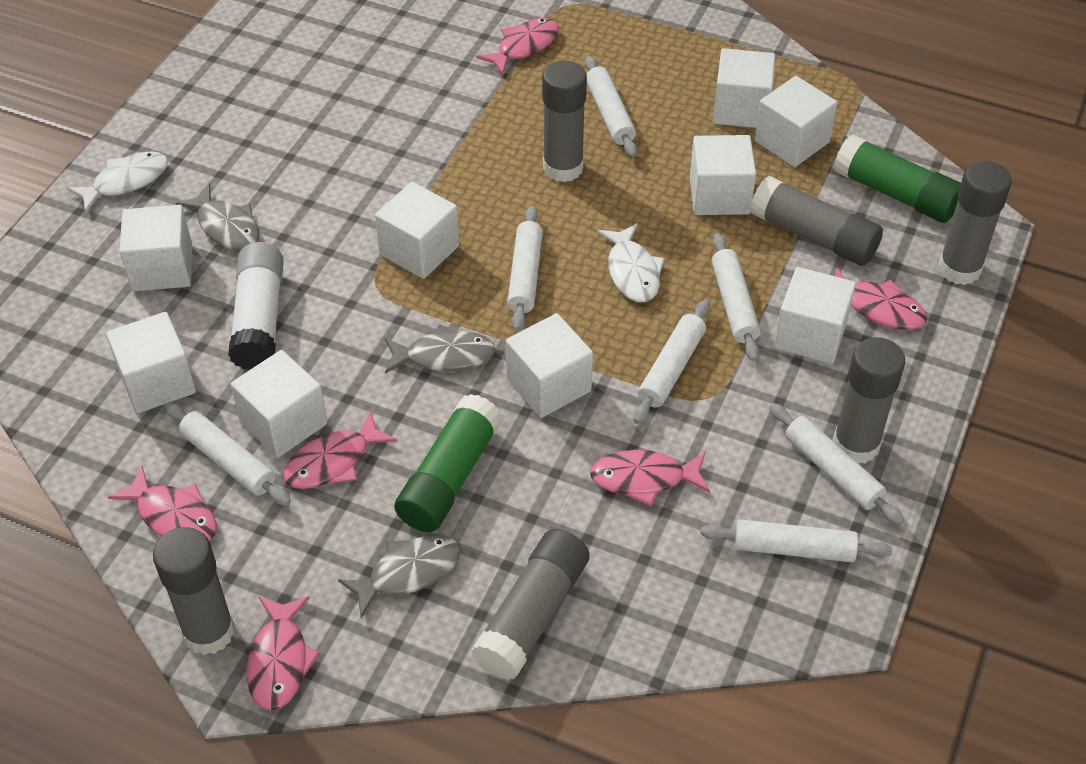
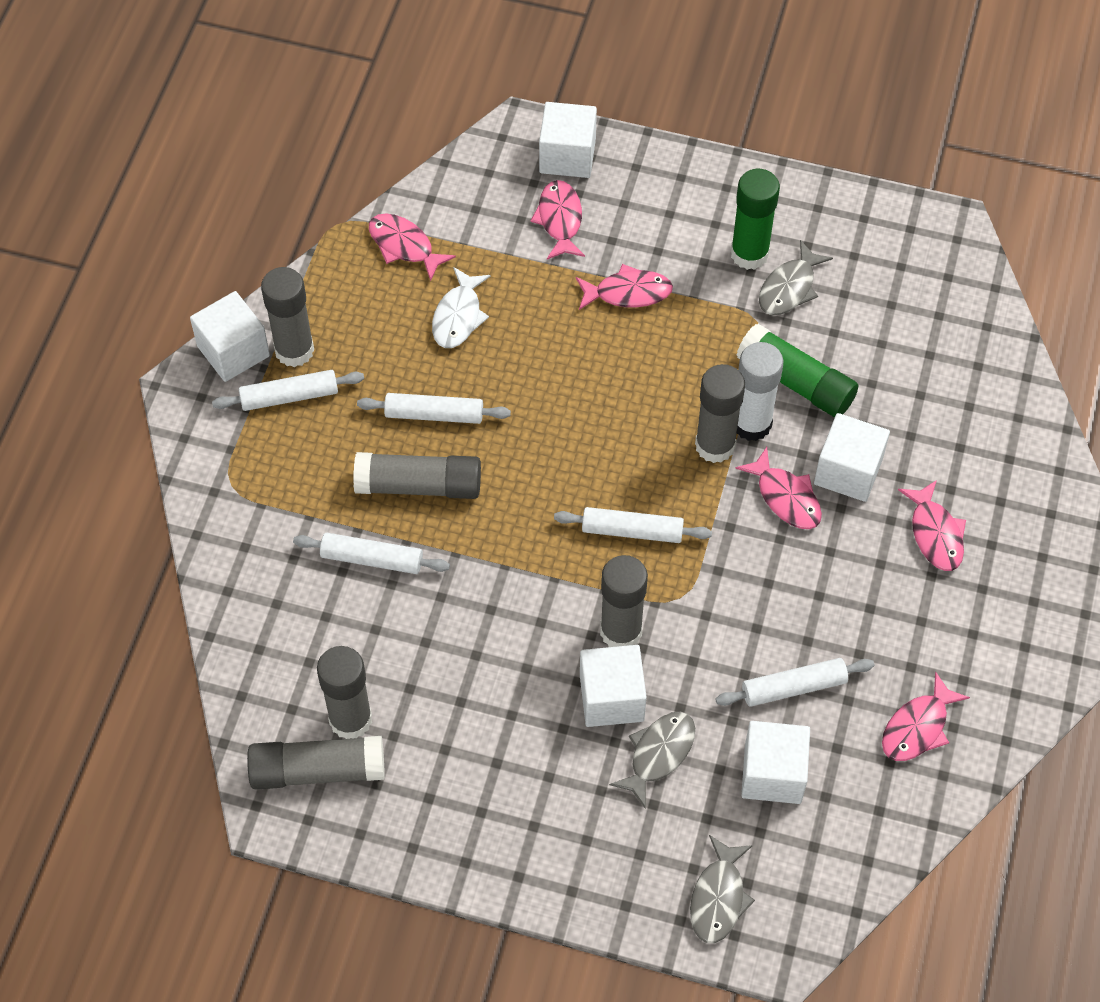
white cube: [106,312,196,414] [119,205,192,291] [230,350,327,458] [375,182,459,279] [506,313,593,418] [690,135,756,215] [713,48,775,128] [754,76,837,167] [774,267,856,364] = 9 -> [190,291,270,382] [539,102,597,178] [580,645,647,727] [741,721,810,804] [814,413,890,502] = 5
white fish: [67,151,168,213] [597,223,665,302] = 2 -> [432,267,490,348] = 1
white rolling pin: [165,402,291,506] [507,206,543,331] [585,56,637,157] [633,300,710,424] [700,519,892,562] [712,233,760,361] [769,403,904,525] = 7 -> [212,370,364,411] [293,533,450,574] [357,393,511,424] [554,507,712,543] [716,658,874,707] = 5

